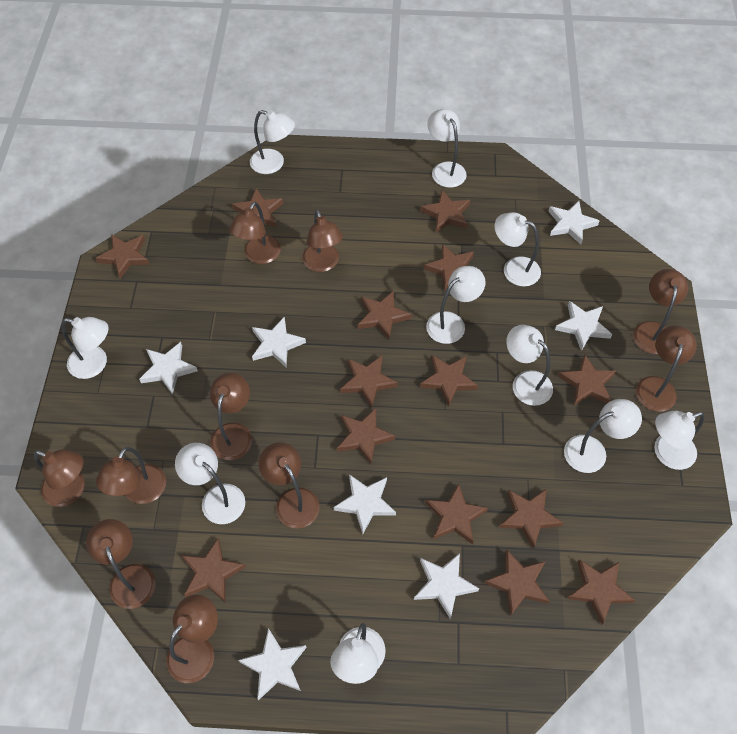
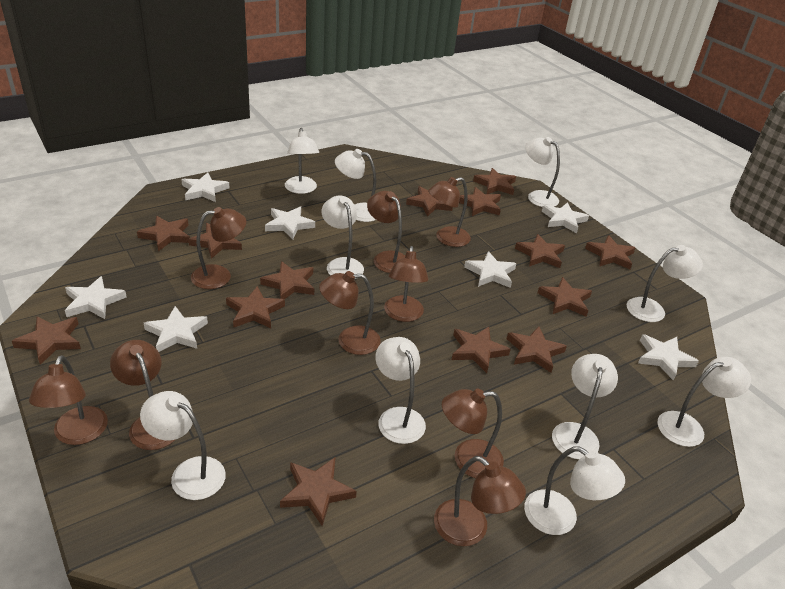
brown lamp: [34,449,85,507] [86,519,156,609] [96,447,166,504] [166,595,218,683] [210,373,252,460] [229,202,281,264] [259,442,320,528] [302,210,343,272] [633,269,688,354] [636,325,697,412] = 10 -> [29,355,108,445] [110,340,176,450] [191,207,246,289] [319,271,381,355] [367,191,405,273] [384,246,428,322] [428,177,471,247] [434,456,526,546] [442,388,504,478] = 9

